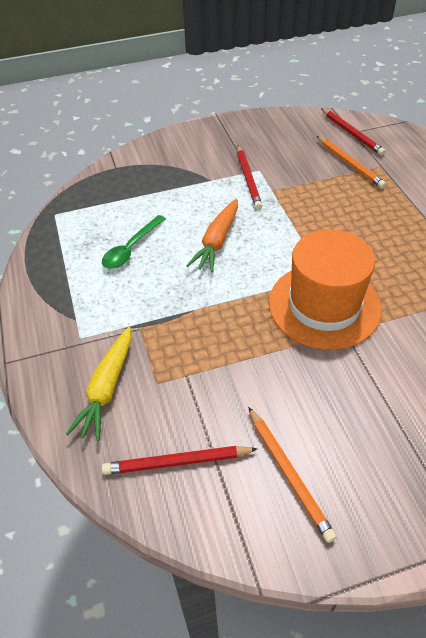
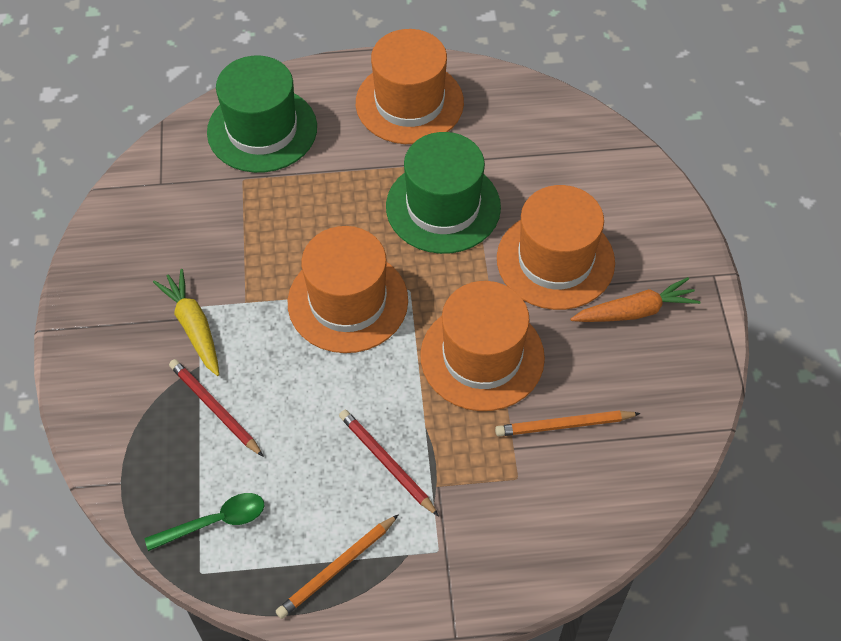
green hat: none = 0 -> [207,56,317,173] [386,132,501,254] = 2
orange hat: [269,230,382,350] = 1 -> [288,226,408,353] [356,29,464,144] [420,281,545,411] [497,185,615,310] = 4
red pencil: [102,446,257,475] [237,146,263,210] [321,108,386,156] = 3 -> [169,359,264,457] [339,409,439,516] = 2

